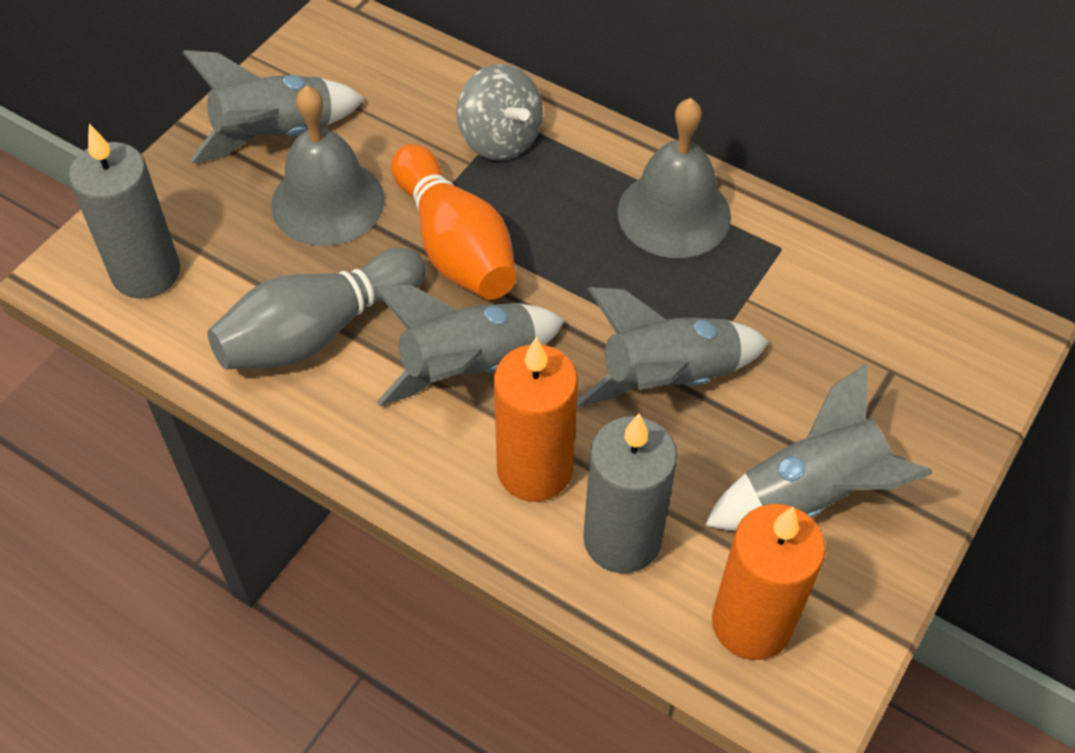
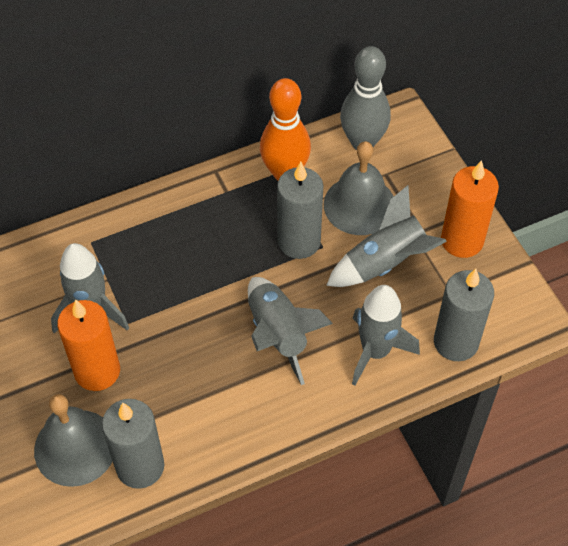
grey candle: [69,124,180,299] [583,413,677,573] = 2 -> [102,399,164,489] [277,162,323,259] [434,269,494,361] = 3
grey spinning top: [457,64,543,161] = 1 -> none = 0

